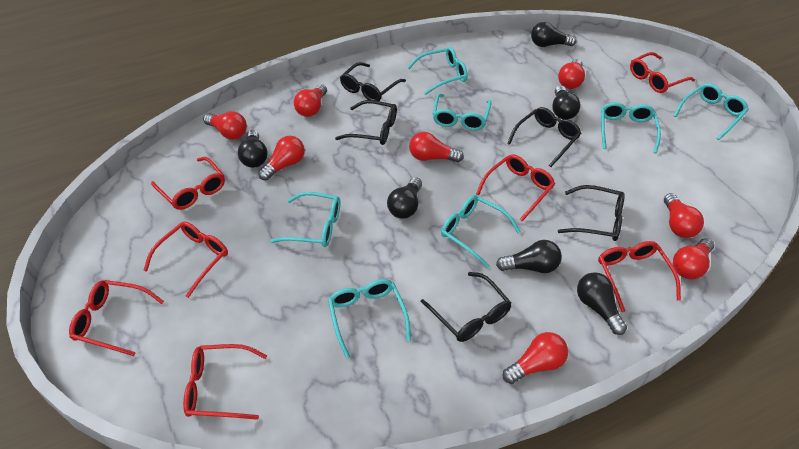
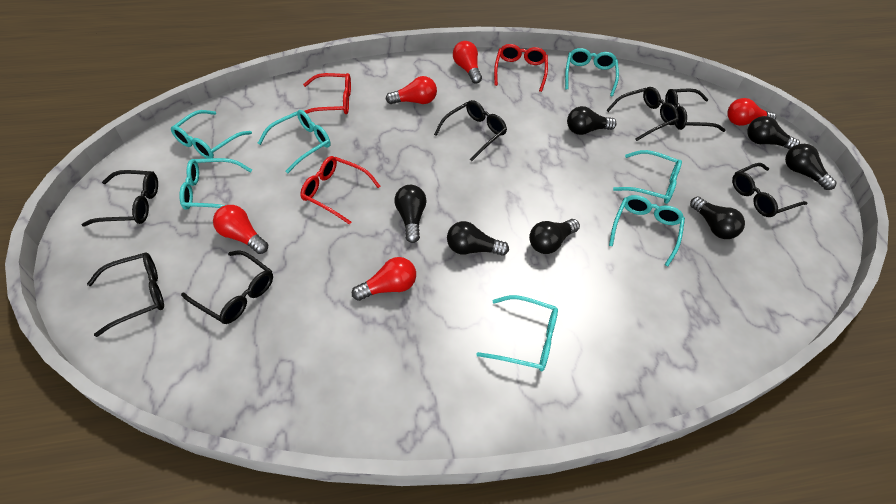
black glasses: [335,100,397,145] [340,62,406,101] [421,272,512,342] [507,107,581,167] [558,185,625,241] = 5 -> [82,170,158,227] [87,252,164,337] [181,250,273,324] [434,100,507,161] [606,87,679,141] [665,89,726,132] [732,163,807,217] = 7
black light bulb: [238,130,268,168] [387,177,422,219] [496,240,562,273] [531,22,577,47] [552,86,581,119] [577,272,627,335] = 6 -> [395,185,427,243] [447,221,509,256] [529,219,580,254] [567,106,617,135] [690,196,745,239] [747,116,800,149] [785,144,837,190] = 7
red glasses: [69,280,164,356] [143,221,228,298] [151,157,225,210] [183,344,267,420] [476,154,555,221] [598,241,681,312] [630,52,695,93] = 7 -> [300,156,380,225] [303,73,351,114] [494,44,548,92] = 3
red light bulb: [203,111,247,140] [258,136,305,181] [294,84,327,117] [409,132,464,162] [503,332,568,384] [558,59,585,89] [664,193,704,238] [673,238,714,280] = 8 -> [213,205,268,254] [352,257,416,301] [386,76,437,104] [453,41,482,84] [727,98,776,126] = 5

